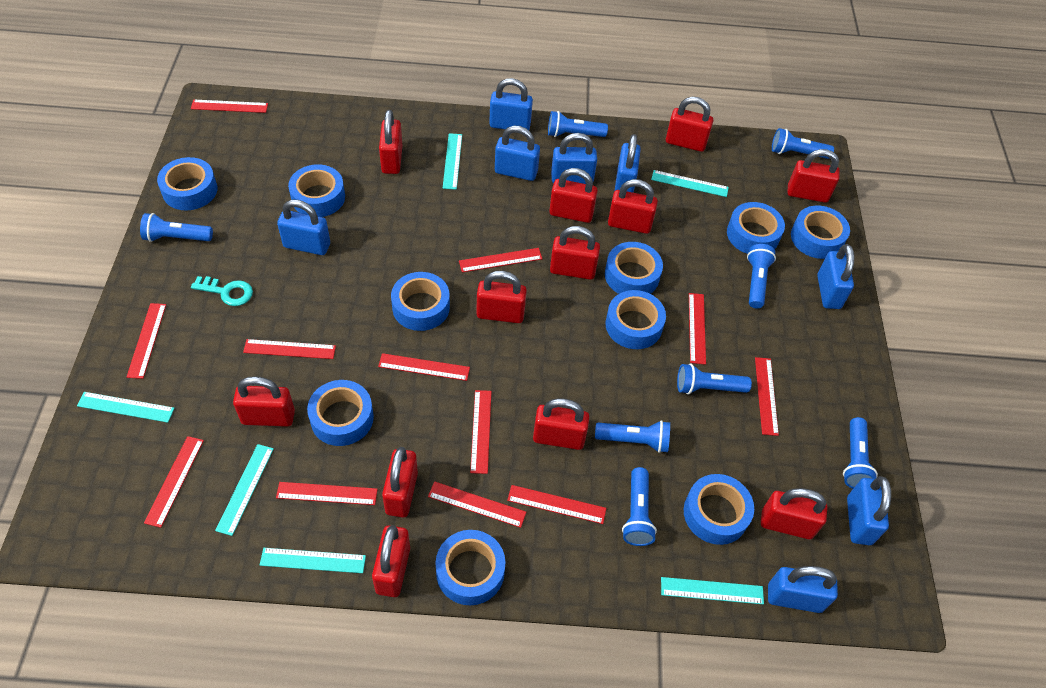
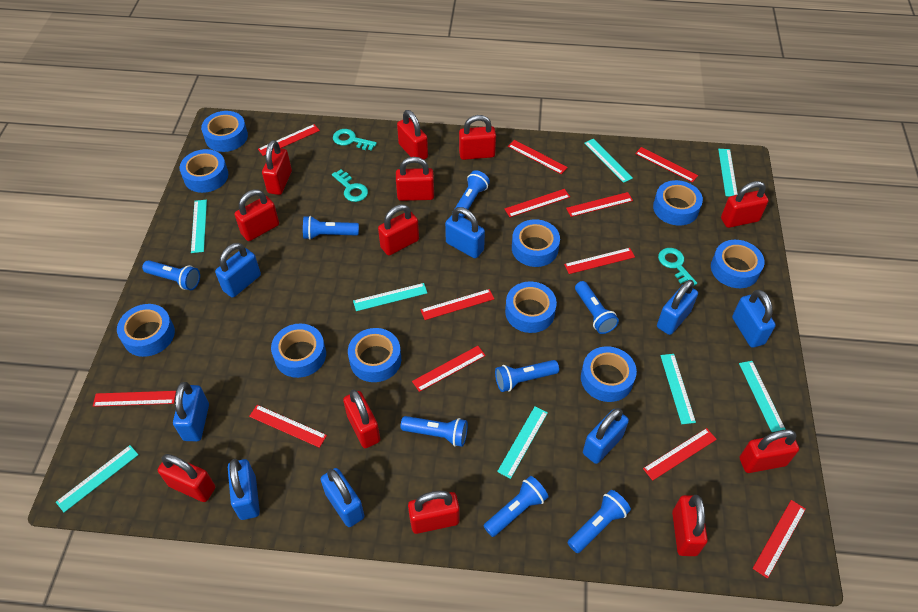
turquoise key: [191,276,253,306] = 1 -> [332,170,368,202] [333,129,377,151] [658,248,697,286] = 3
turquoise ruler: [77,392,174,423] [215,444,274,536] [260,548,366,573] [443,133,462,190] [651,170,729,197] [661,577,764,604] = 6 -> [56,445,139,512] [191,200,207,253] [353,283,427,311] [497,406,548,479] [584,139,633,183] [660,354,696,424] [718,149,738,196] [739,361,785,432] = 8

